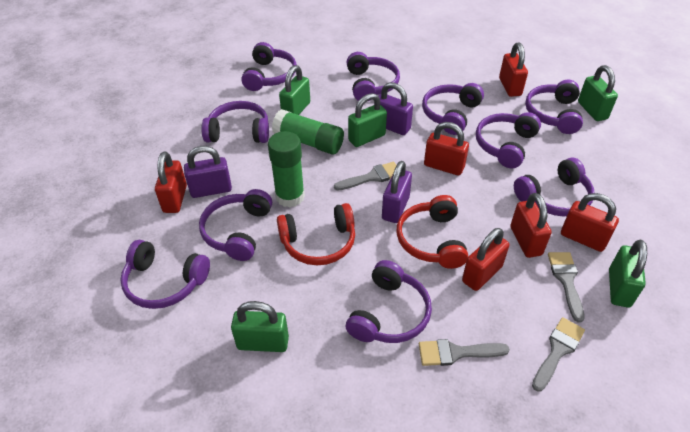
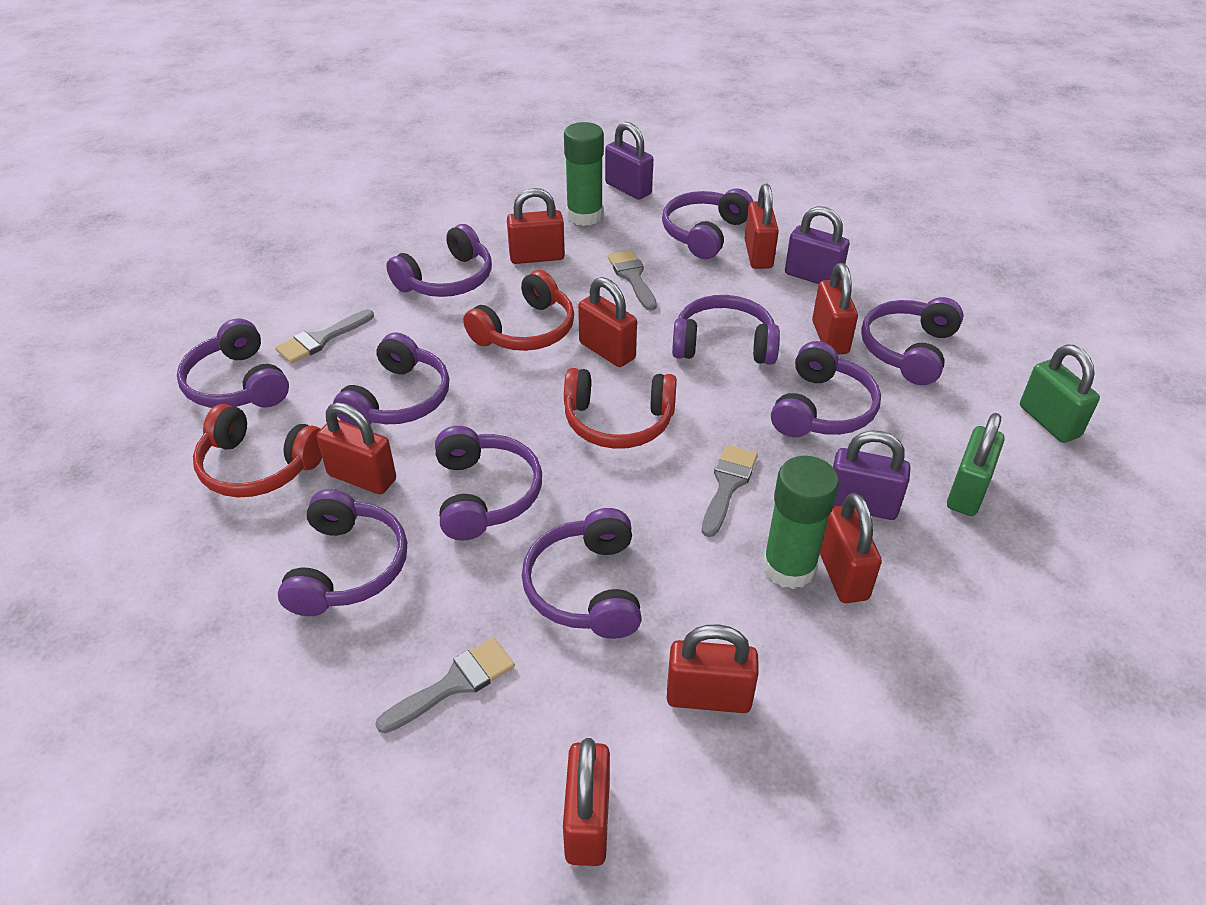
green padlock: [231,301,289,352] [279,65,310,115] [348,93,387,147] [578,65,618,121] [609,240,647,308] = 5 -> [947,413,1004,516] [1020,345,1100,443] = 2
red headphones: [277,203,355,265] [396,195,468,269] = 2 -> [193,404,322,497] [463,270,574,351] [564,368,677,449] = 3
red padlock: [155,151,187,213] [424,122,469,175] [462,228,510,291] [499,42,528,97] [510,193,552,258] [561,193,619,252] = 6 -> [317,402,396,494] [507,188,565,264] [563,738,610,866] [578,277,637,367] [667,624,759,713] [744,184,779,269] [812,263,858,354] [820,493,882,603] = 8

